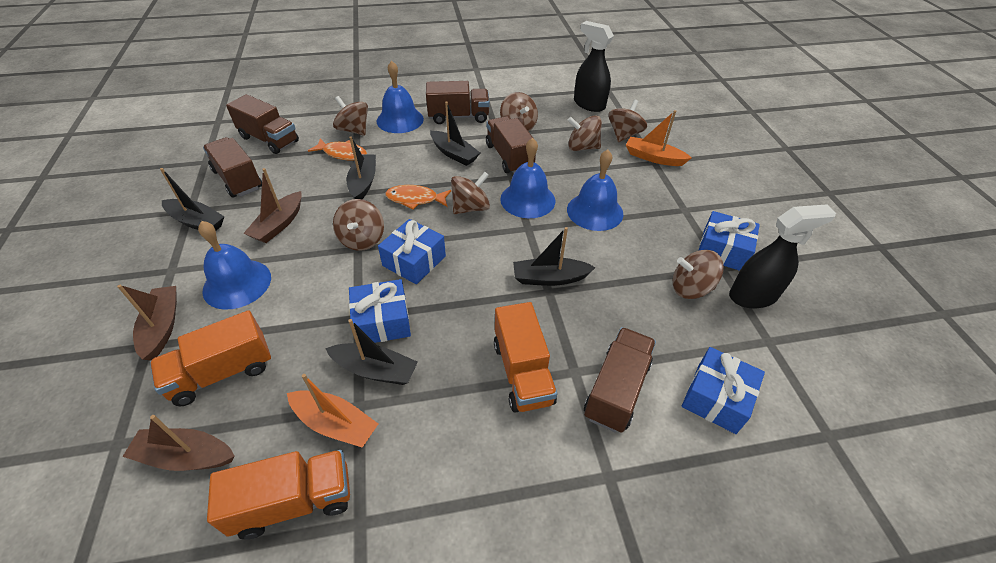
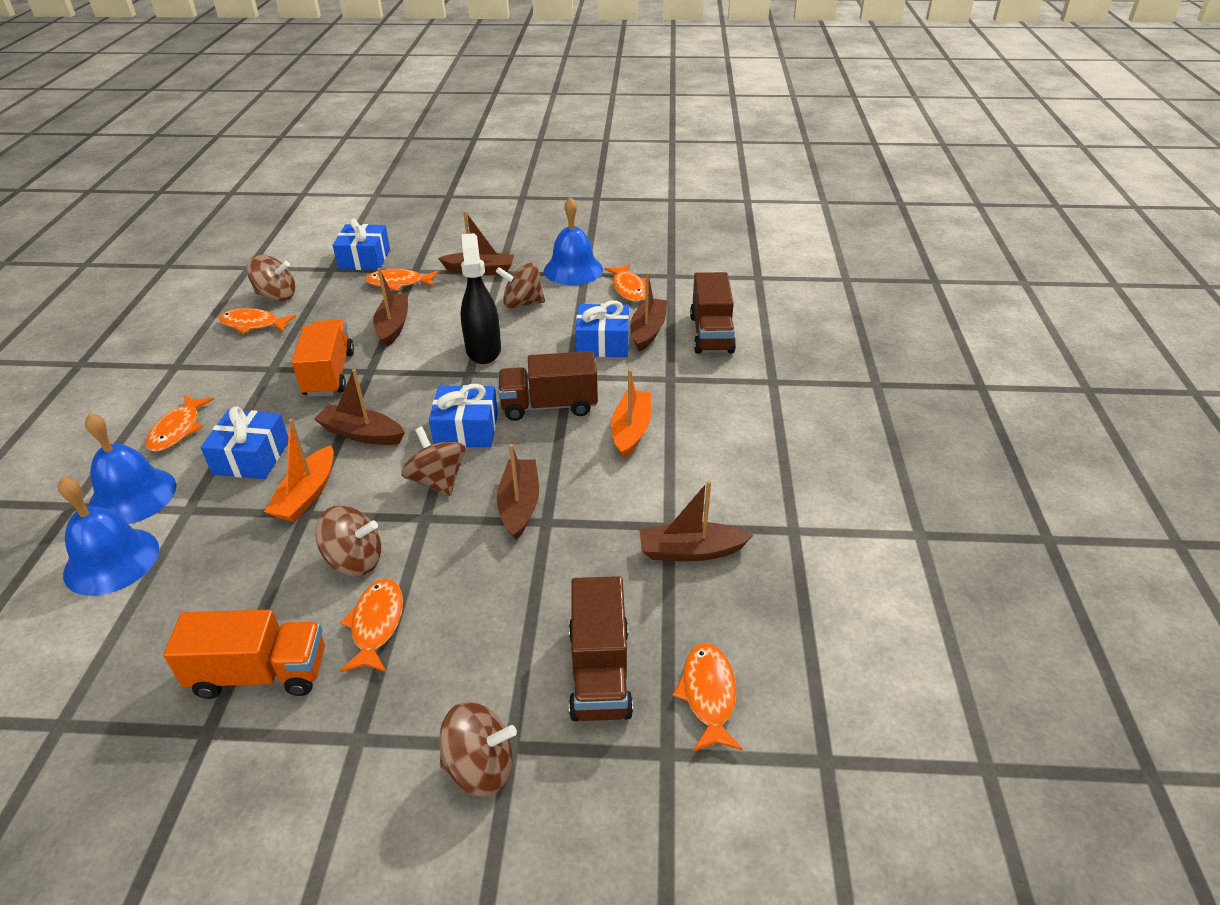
black boat: [160,168,225,230] [325,319,418,385] [347,136,376,199] [430,101,480,166] [513,227,596,286] = 5 -> none = 0
black spray bottle: [574,21,614,112] [729,204,836,308] = 2 -> [461,233,501,364] = 1
blue bell: [198,221,271,310] [377,60,424,133] [500,138,555,218] [567,150,623,231] = 4 -> [58,476,159,596] [85,413,176,524] [544,197,603,285] = 3
brown boat: [117,285,177,360] [122,415,235,471] [243,168,302,243] = 3 -> [314,369,405,445] [373,268,408,347] [438,211,514,275] [497,444,539,540] [630,272,667,352] [639,481,753,561] = 6
brown spinning top: [333,96,368,136] [333,199,384,251] [451,172,490,214] [500,92,538,132] [568,115,602,151] [608,100,647,142] [673,250,724,299] = 7 -> [247,255,295,301] [315,505,381,576] [401,427,466,496] [439,702,517,796] [496,262,545,309] = 5
brown truck: [203,137,262,198] [226,94,299,154] [426,81,490,124] [486,116,536,173] [584,327,656,433] = 5 -> [498,351,598,421] [569,576,633,721] [690,272,736,354] = 3
orange fish: [308,139,367,161] [385,185,451,210] = 2 -> [146,395,215,452] [218,308,297,334] [340,579,403,672] [365,269,438,291] [605,264,646,302] [672,643,743,752] = 6
orange truck: [150,310,271,406] [207,450,350,540] [494,302,557,413] = 3 -> [163,610,325,699] [292,319,354,397] = 2

